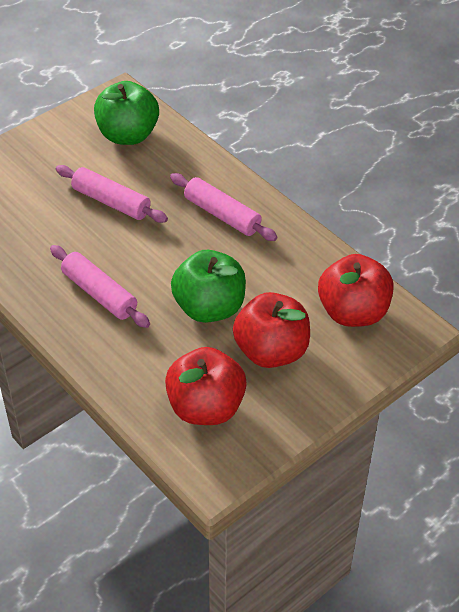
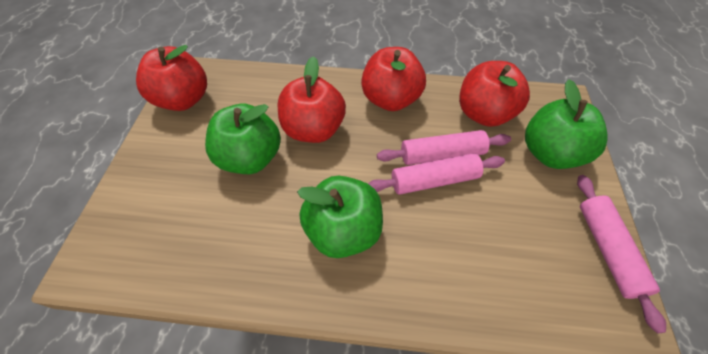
green apple: [94,81,159,145] [171,250,246,323] = 2 -> [205,104,281,174] [297,176,383,258] [525,80,608,169] = 3
red apple: [165,347,247,425] [233,292,310,368] [318,254,394,327] = 3 -> [136,45,207,111] [278,56,346,143] [361,47,426,111] [459,61,530,127] = 4

